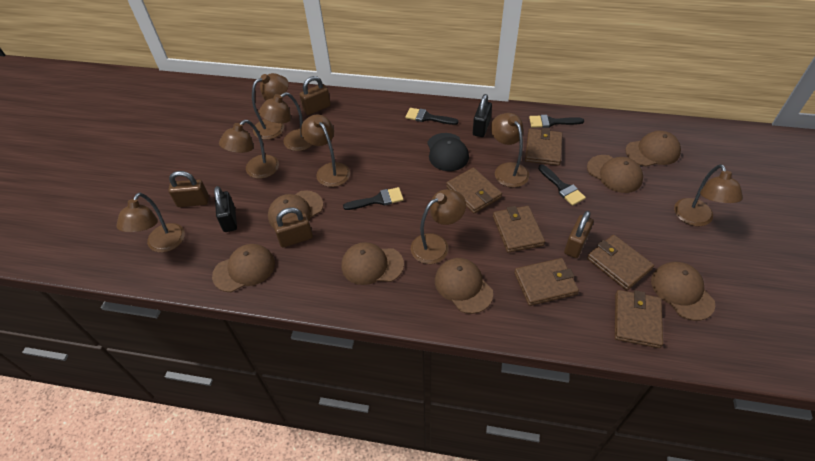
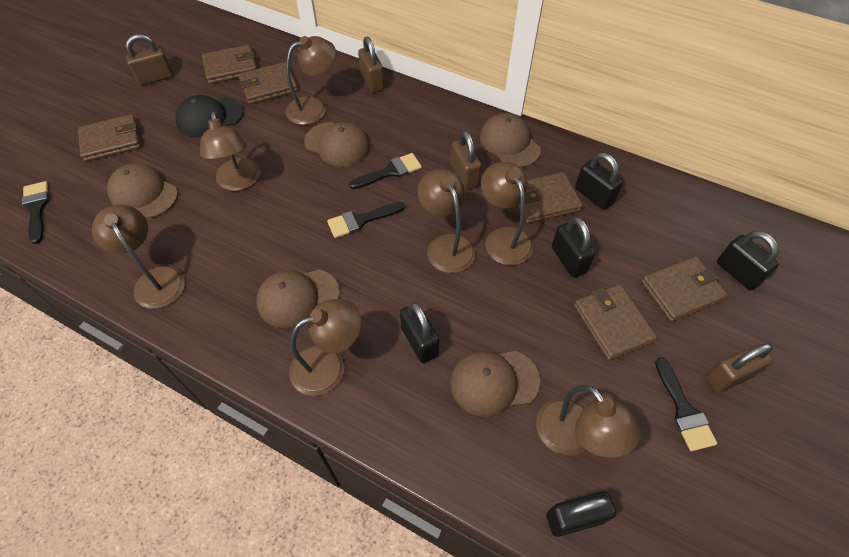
black padlock: [214,186,237,232] [473,94,492,137] = 2 -> [400,302,440,363] [546,491,616,537] [552,217,595,278] [575,152,623,210] [717,231,779,290] = 5
brown cap: [212,244,275,292] [268,190,323,228] [342,242,404,285] [435,258,493,314] [587,155,643,193] [625,131,681,166] [651,262,715,321] = 7 -> [107,163,178,218] [257,270,340,328] [304,122,370,167] [450,351,540,417] [480,113,541,167] = 5
brown lamp: [116,192,185,252] [219,120,279,179] [252,73,289,140] [259,92,312,151] [301,114,350,187] [411,189,466,264] [491,113,529,187] [674,164,743,226] = 8 -> [92,204,185,309] [200,112,260,191] [286,36,336,125] [289,299,361,396] [418,169,476,273] [481,162,533,265] [536,385,641,458] = 7

